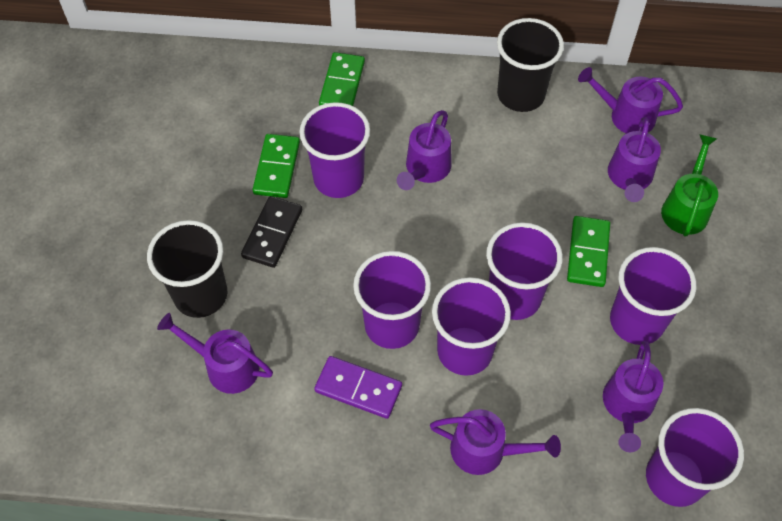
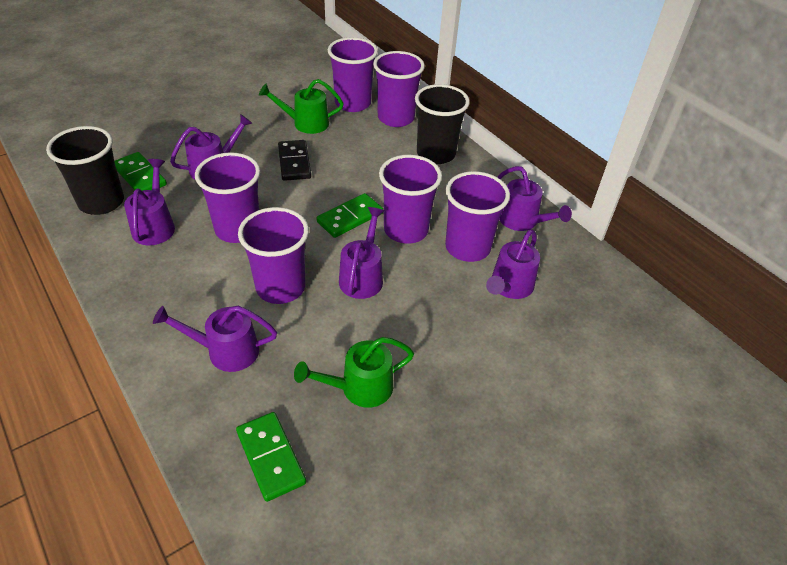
green watering can: [661,134,718,237] = 1 -> [259,79,344,134] [294,337,414,408] = 2
purple domino: [314,356,402,419] = 1 -> none = 0

